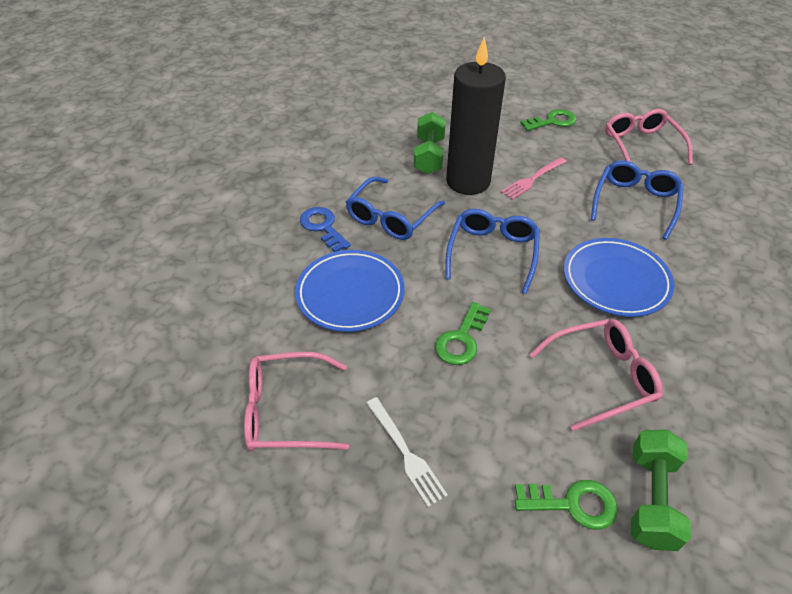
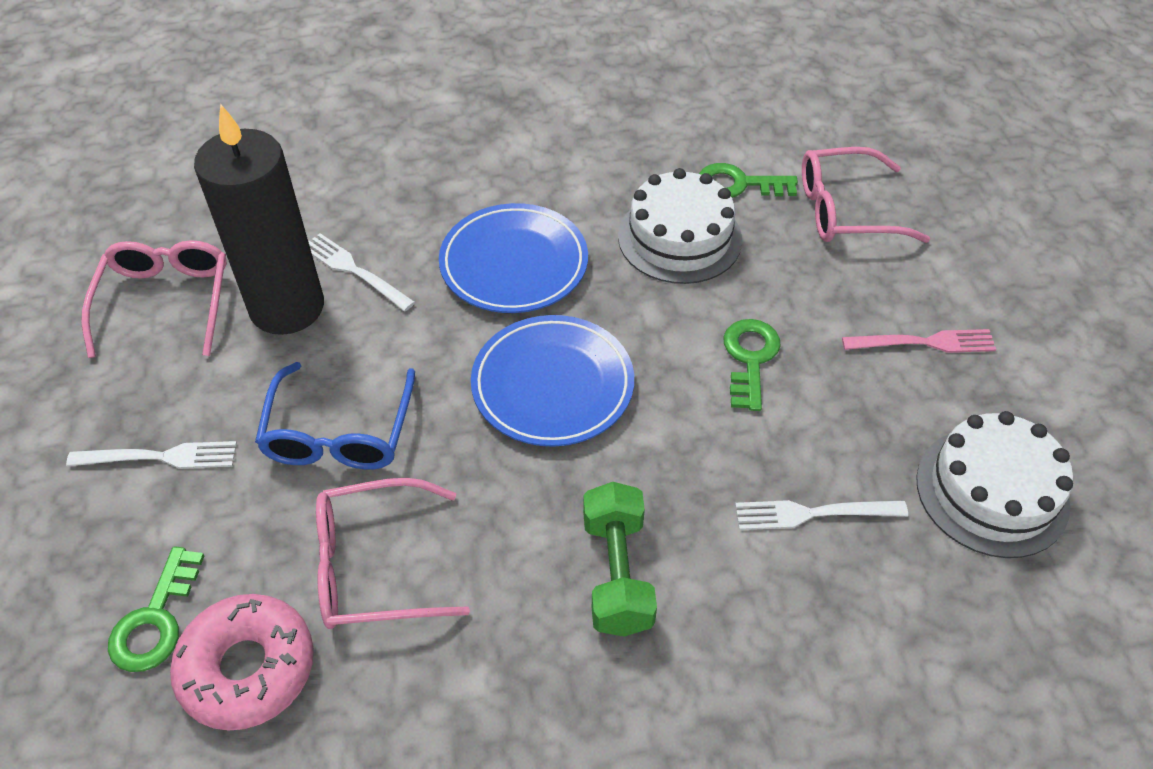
blue glasses: [346,177,445,240] [445,209,540,294] [591,160,684,240] = 3 -> [255,362,415,470] = 1
blue key: [300,207,351,252] = 1 -> none = 0
green dumbbell: [414,112,446,174] [631,429,691,551] = 2 -> [583,482,657,637] = 1
pink donut: none = 0 -> [170,594,314,731] = 1
white cake: none = 0 -> [618,168,742,284] [916,411,1073,558] = 2
white fork: [366,397,448,507] = 1 -> [66,441,237,469] [309,233,415,311] [735,500,908,530] = 3

